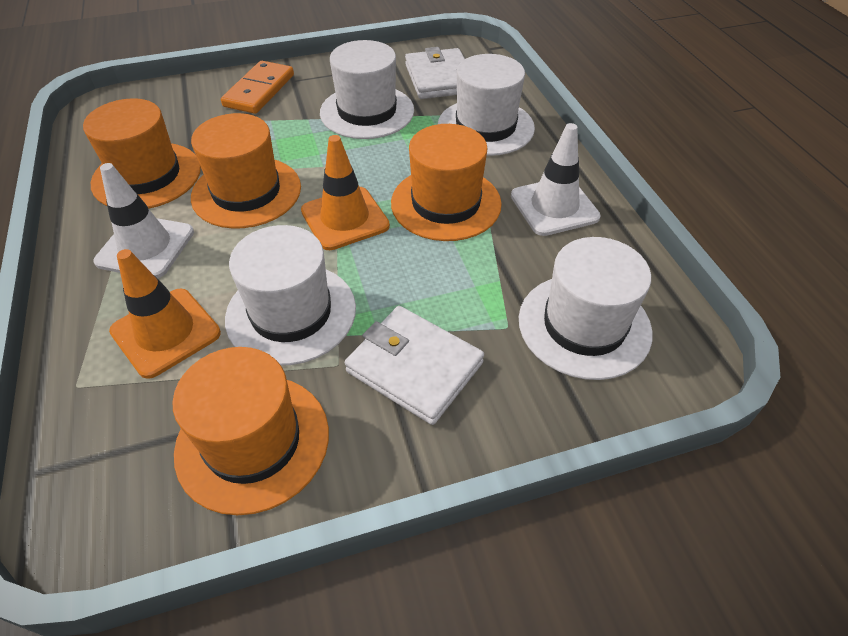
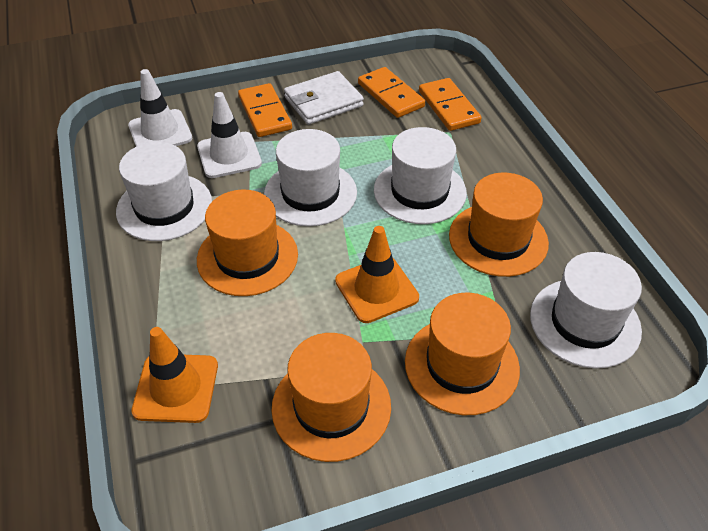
orange domino: [221,61,294,114] = 1 -> [238,83,292,137] [358,67,425,118] [419,78,482,131] = 3
white wallet: [345,306,484,425] [405,47,465,99] = 2 -> [284,71,364,125] = 1

